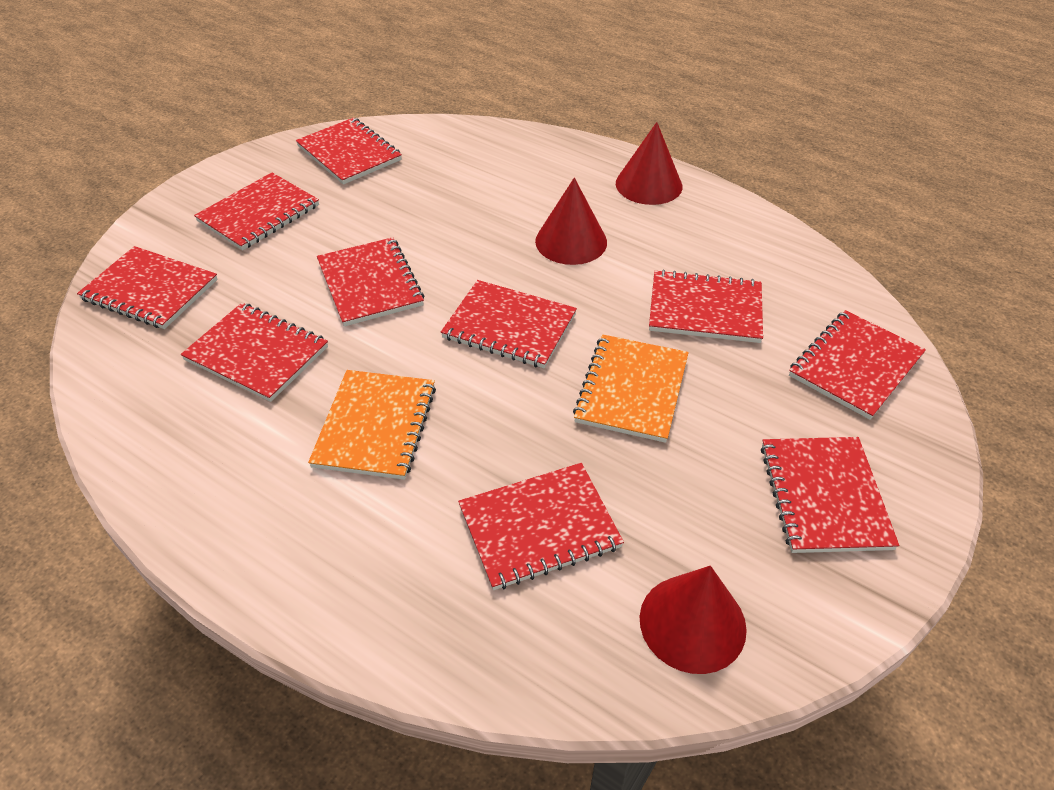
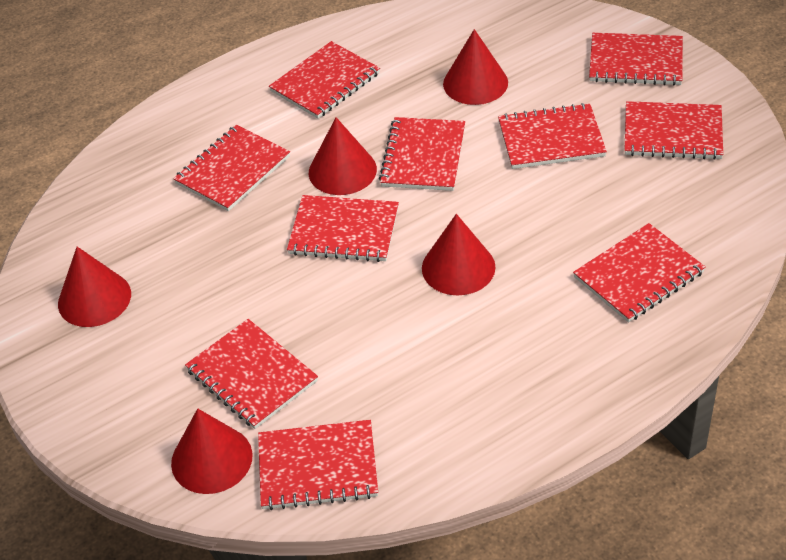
orange notebook: [308,370,436,480] [573,334,689,443] = 2 -> none = 0
red cone: [535,178,607,265] [616,122,683,205] [640,566,747,674] = 3 -> [58,247,131,327] [171,409,252,494] [309,117,377,195] [422,214,496,295] [443,29,508,105] = 5

